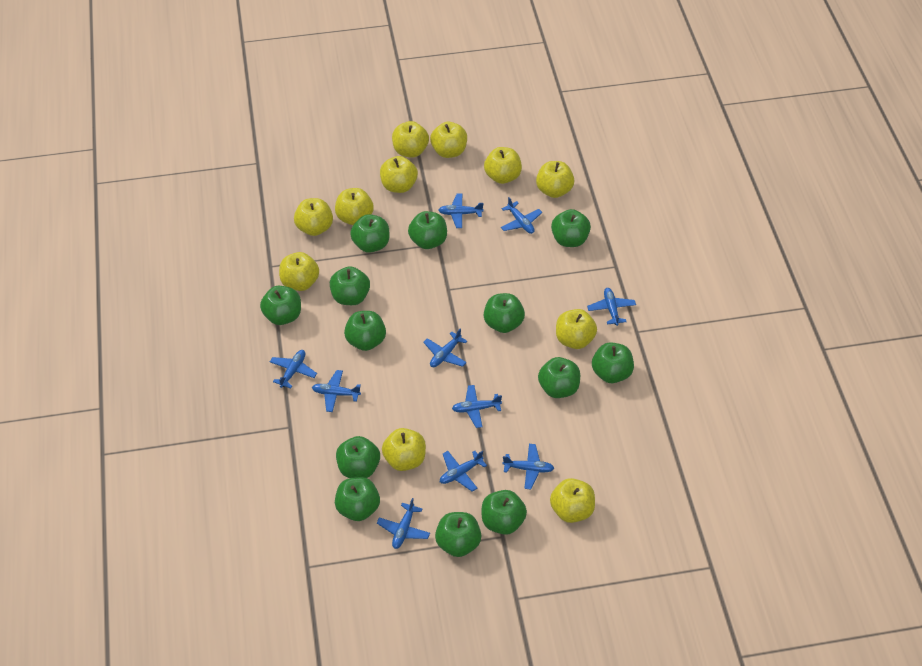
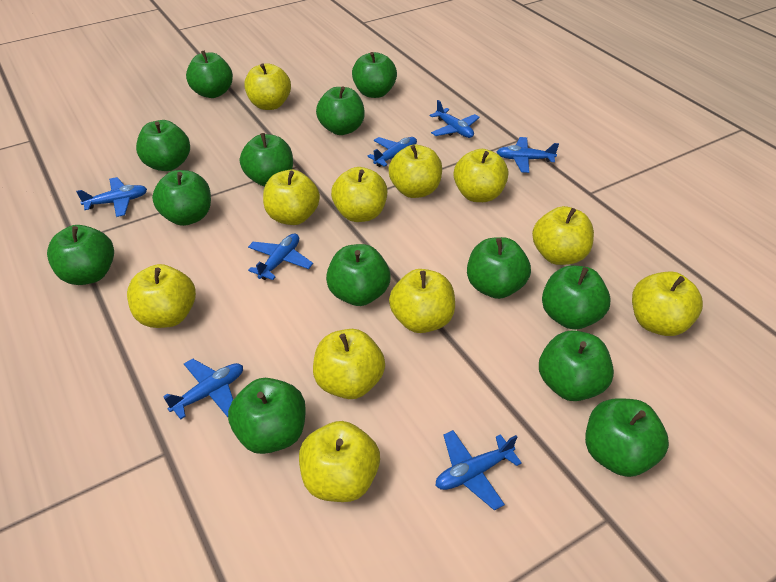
blue plane: [270,350,317,389] [312,370,361,412] [377,498,430,549] [423,328,467,367] [439,193,484,228] [440,450,487,492] [452,385,502,428] [501,197,542,234] [502,444,554,489] [587,288,636,326] = 10 -> [76,177,147,217] [163,359,243,420] [248,233,313,280] [368,137,417,167] [429,100,480,138] [435,430,522,511] [497,137,559,173] = 7

